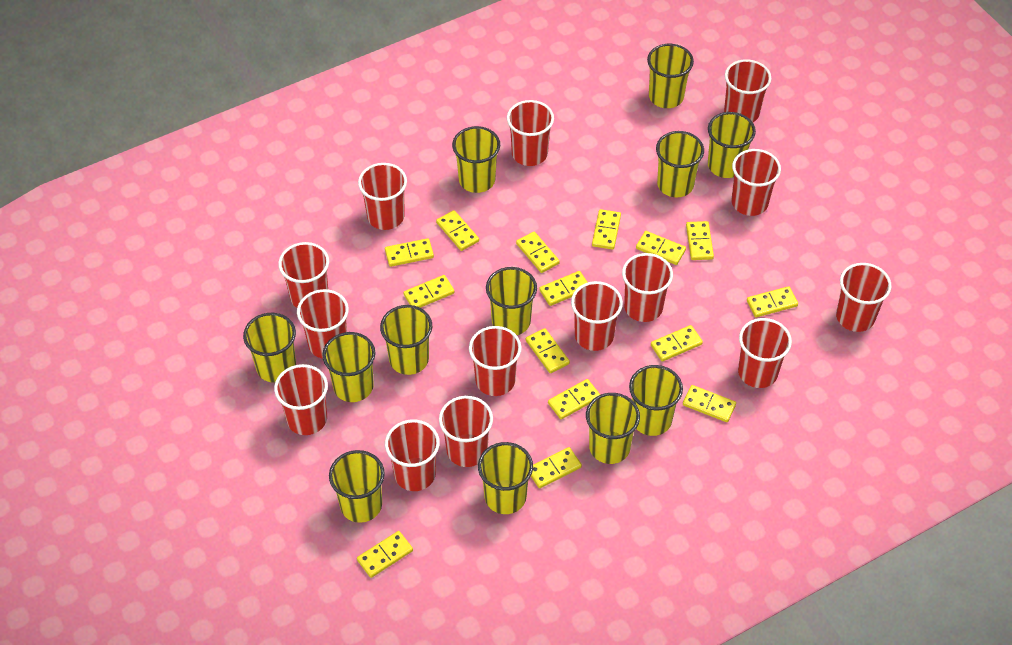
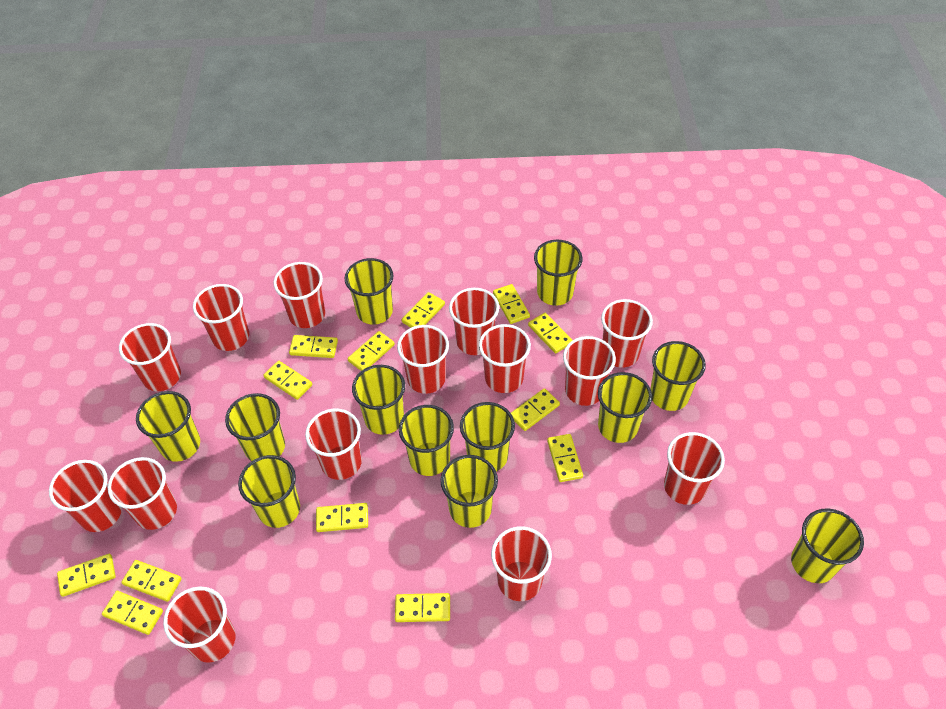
yellow domino: [357,531,413,578] [385,238,434,267] [404,275,455,308] [436,210,479,251] [516,232,560,273] [526,328,570,373] [531,447,582,488] [539,271,588,306] [548,379,600,419] [592,209,621,250] [636,231,686,265] [651,325,703,362] [683,385,736,422] [686,221,714,260] [747,286,798,317] = 15 -> [57,554,116,597] [102,591,163,635] [121,560,182,602] [263,361,312,400] [289,335,338,358] [316,503,368,532] [348,331,395,371] [395,593,450,622] [402,292,445,328] [493,284,530,324] [511,388,560,431] [528,313,573,354] [547,434,583,482] = 13

